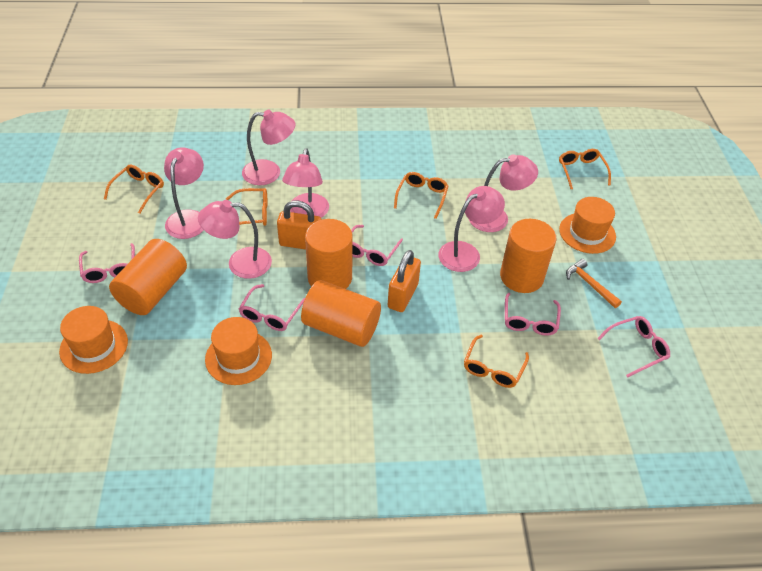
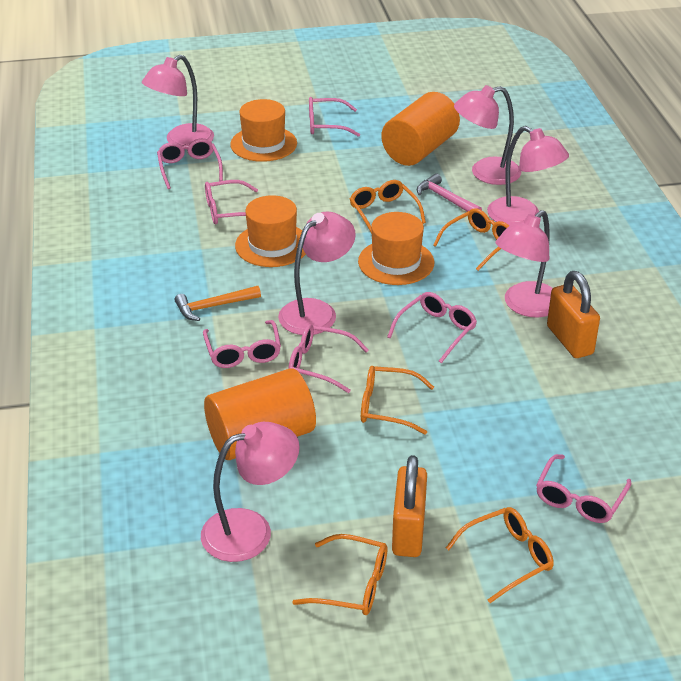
orange cylinder: [109,239,187,315] [301,280,381,347] [305,219,353,289] [500,219,556,293] = 4 -> [204,368,316,460] [381,92,460,166] = 2
pink glasses: [79,243,135,283] [239,284,305,331] [351,225,403,266] [505,293,561,336] [597,316,670,378] = 5 -> [157,138,223,189] [203,320,281,368] [205,180,258,224] [289,324,369,393] [309,97,360,137] [387,292,477,363] [536,454,632,523] = 7
pink hammer: none = 0 -> [417,174,482,212] = 1

